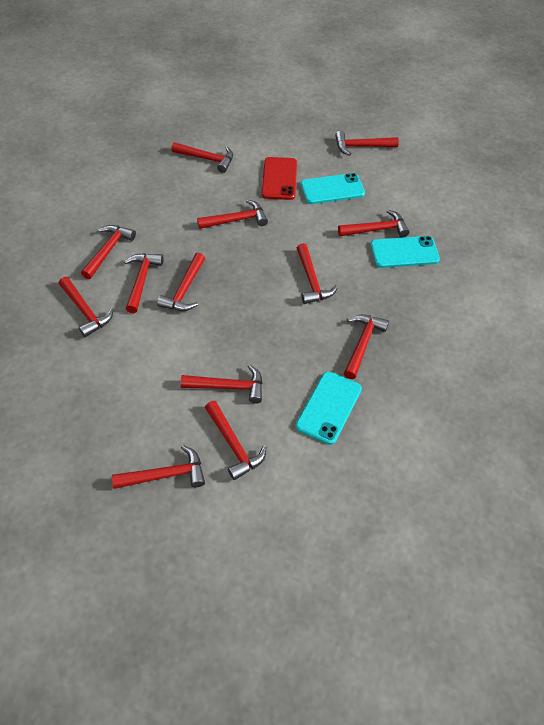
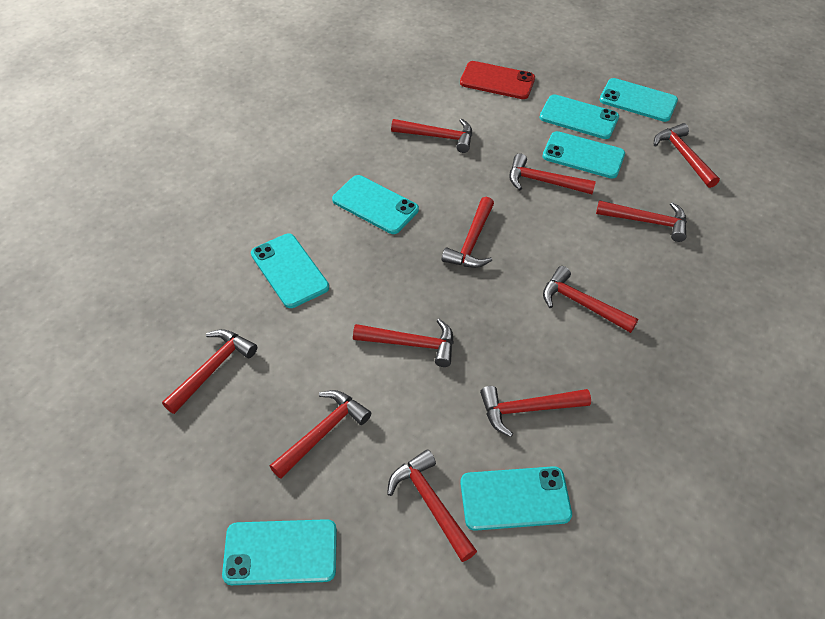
red hammer: [59,277,113,337] [81,225,136,279] [112,445,205,489] [124,253,164,313] [157,253,205,311] [171,142,233,173] [181,364,263,404] [197,200,268,229] [205,401,267,480] [296,243,338,304] [335,131,399,156] [338,210,409,237] [344,314,389,379] = 13 -> [162,329,257,414] [270,390,371,479] [353,319,454,367] [387,449,477,562] [391,119,472,153] [442,197,494,268] [480,386,591,437] [509,154,596,194] [543,266,638,333] [596,200,687,242] [654,123,720,188] = 11
turquoise phone: [296,371,362,445] [301,173,365,204] [370,236,440,268] = 3 -> [222,519,337,585] [251,234,329,308] [332,175,419,234] [460,466,572,531] [539,94,619,139] [542,131,625,179] [600,78,678,122] = 7

